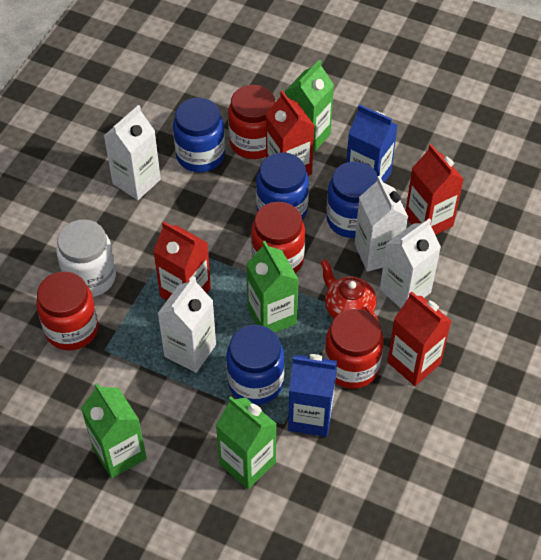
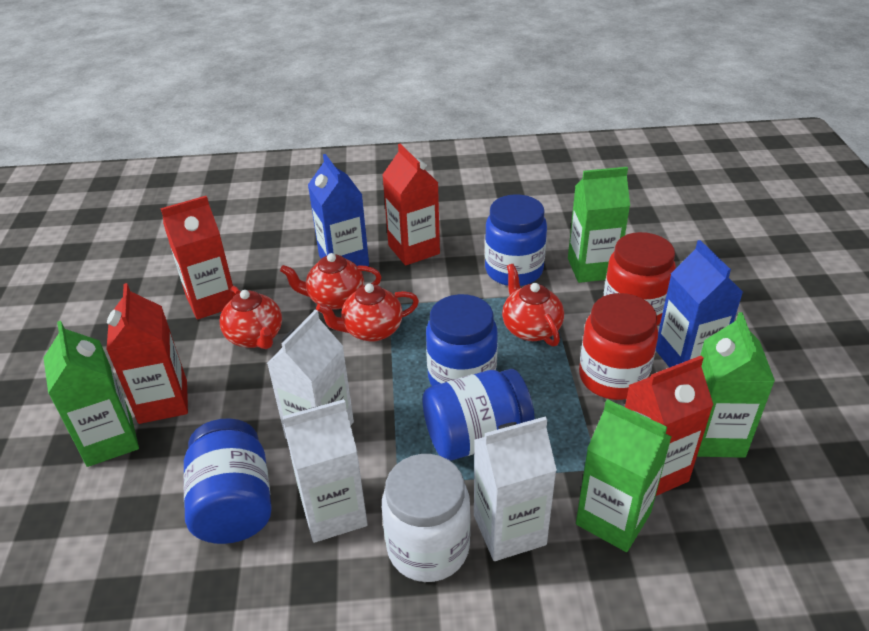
red jar: [36,271,99,351] [228,85,275,159] [251,202,305,273] [324,309,384,389] = 4 -> [579,293,658,400] [604,232,676,326] = 2
red teapot: [321,259,379,322] = 1 -> [220,286,282,349] [280,253,381,309] [316,283,419,342] [502,264,564,346] = 4
white carton: [104,105,161,200] [157,276,216,373] [355,176,408,272] [380,218,441,308] = 4 -> [267,310,354,439] [282,399,368,543] [474,416,557,561] = 3

